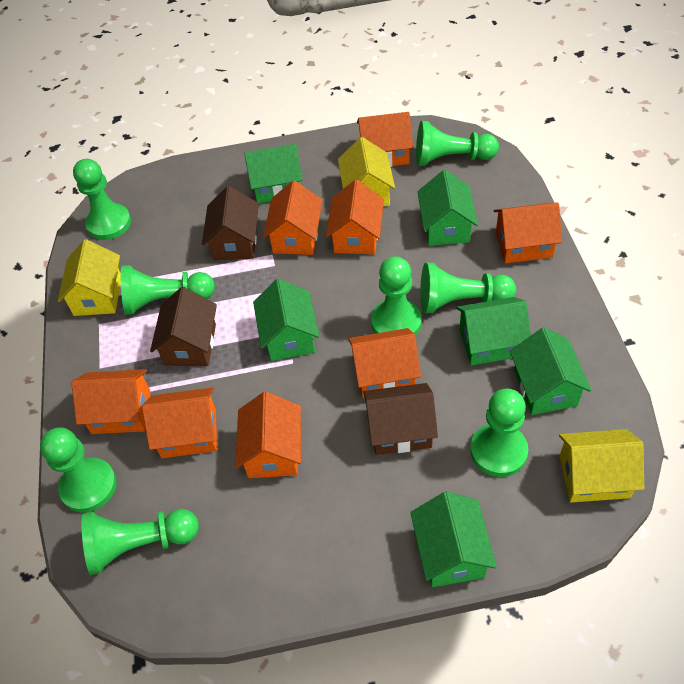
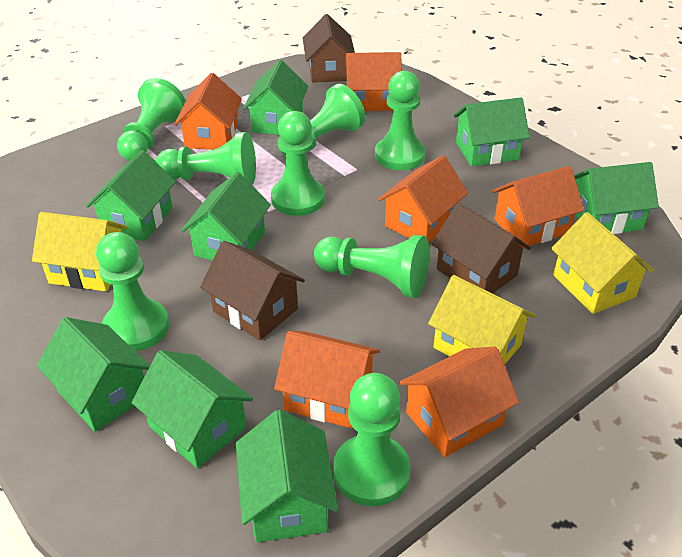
green house: [244,144,303,203] [253,279,319,361] [411,491,497,587] [418,170,478,246] [456,297,531,365] [510,327,591,415] = 6 -> [37,317,150,432] [86,150,176,242] [131,350,253,468] [181,172,271,260] [236,410,338,542] [243,60,308,135] [454,97,530,166] [574,162,659,234] = 8
orange house: [71,369,151,434] [142,387,217,458] [235,391,301,478] [263,180,323,255] [326,179,384,254] [348,328,421,398] [357,112,413,167] [494,202,562,263] = 8 -> [174,73,242,150] [274,331,380,429] [345,52,402,111] [378,155,468,243] [399,347,519,457] [492,166,584,248] = 6

